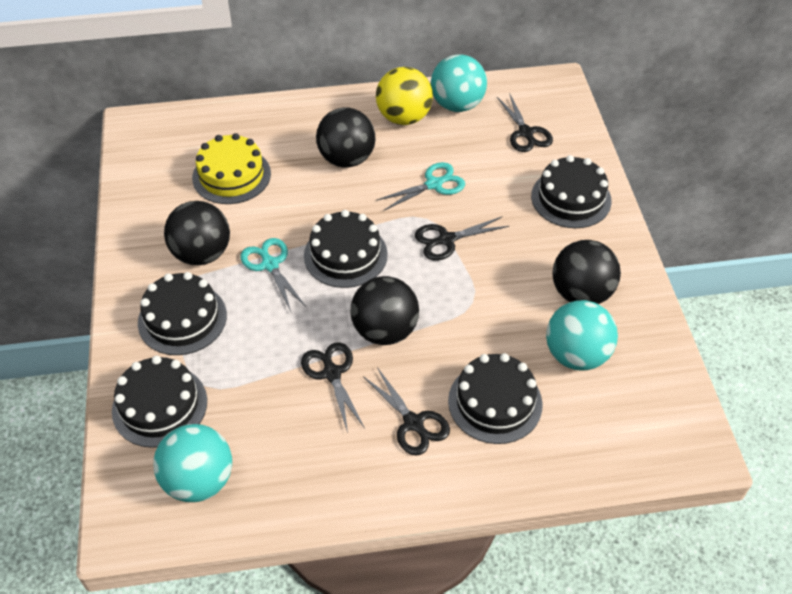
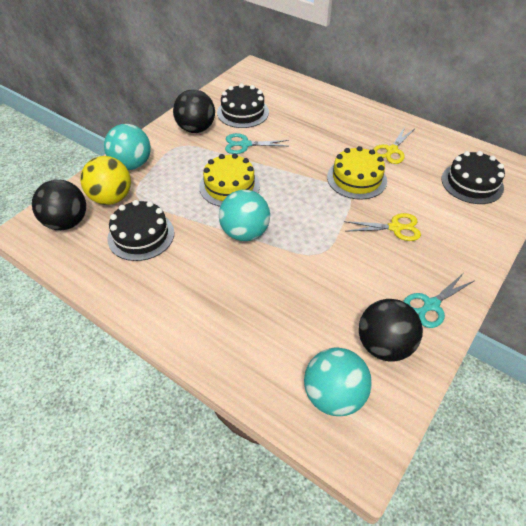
black ball: [164,201,230,265] [316,108,375,168] [350,276,419,345] [553,240,621,304] = 4 -> [32,180,86,230] [173,90,215,133] [359,299,423,362] = 3
black cake: [112,356,207,448] [138,272,227,355] [304,210,388,288] [448,353,543,444] [531,155,612,228] = 5 -> [107,200,174,261] [217,84,269,128] [442,151,505,204] = 3
black scissors: [301,342,365,433] [363,367,450,456] [415,216,509,260] [497,93,553,152] = 4 -> none = 0
yellow cake: [192,133,271,204] = 1 -> [199,154,260,207] [327,146,387,200] = 2
yellow scissors: none = 0 -> [344,213,421,241] [373,127,414,164] = 2

